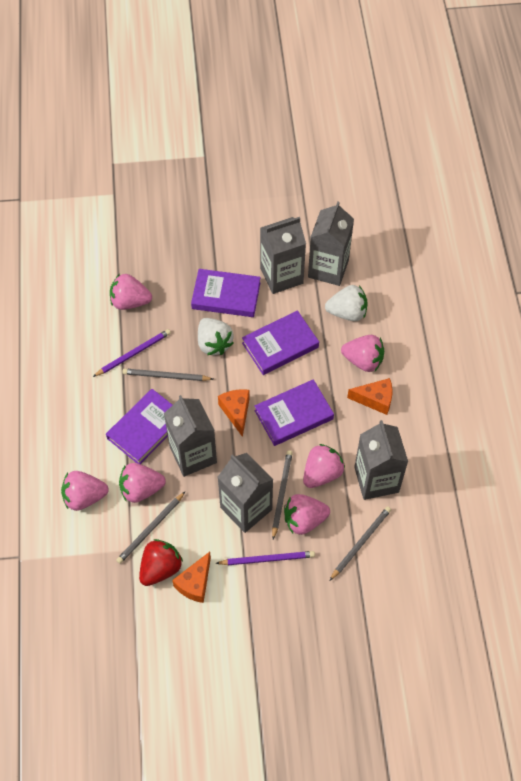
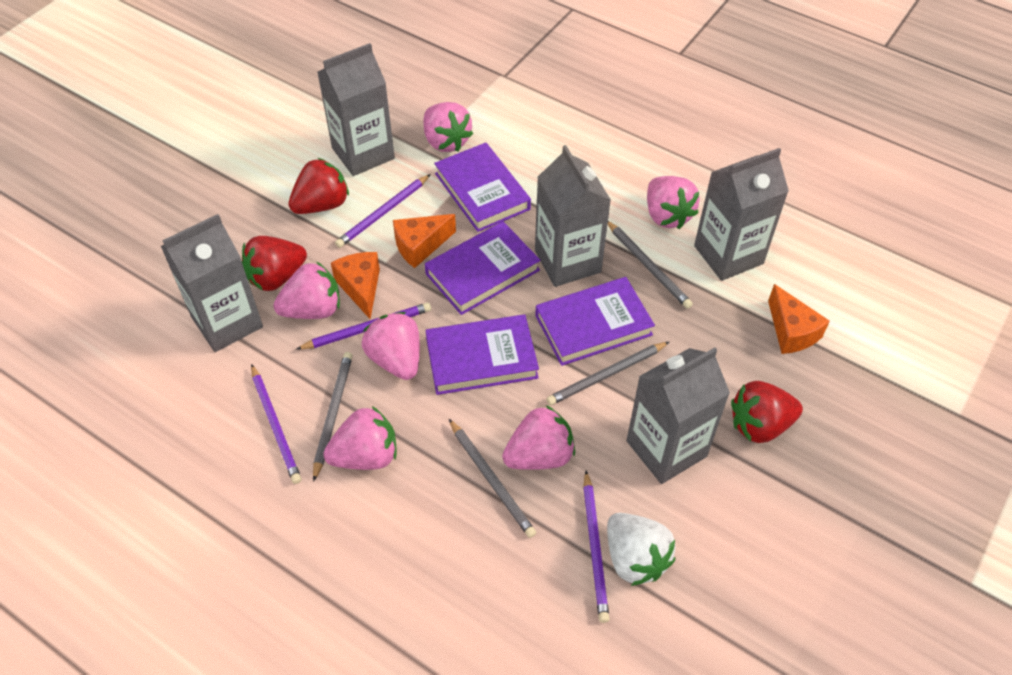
purple pencil: [93,329,171,377] [215,551,315,565] = 2 -> [251,364,302,484] [296,302,431,350] [335,174,431,248] [583,471,609,623] = 4
red strawberry: [139,539,183,586] = 1 -> [242,236,307,291] [288,158,349,214] [731,381,803,443] = 3
white strawberry: [198,318,234,355] [325,285,368,321] = 2 -> [607,513,676,586] = 1

